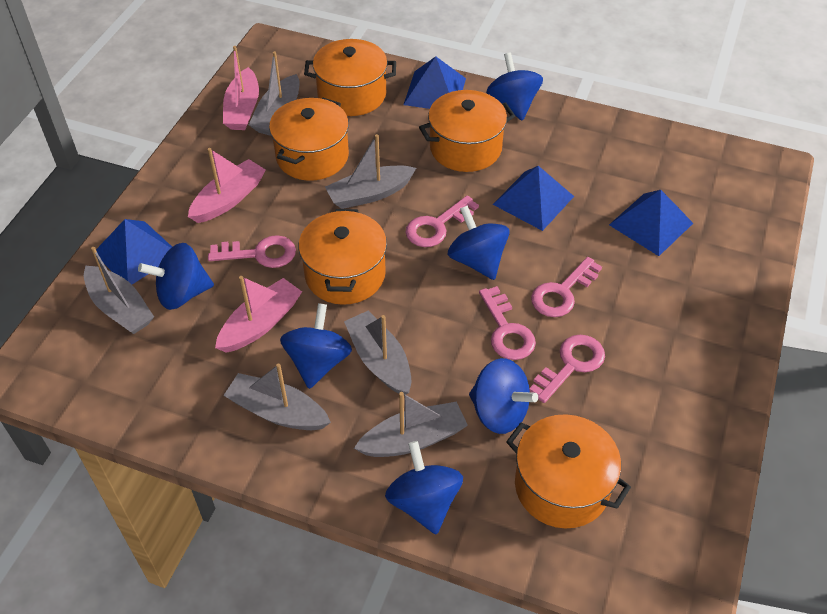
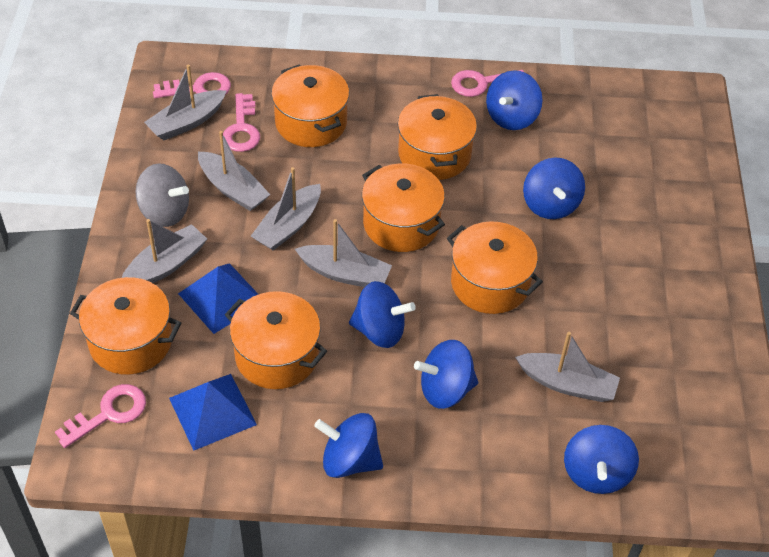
blue pyramid: [96,219,172,284] [403,57,466,109] [493,166,574,231] [609,190,693,256] = 4 -> [169,374,257,451] [178,263,259,334] = 2
grey spinning top: none = 0 -> [136,164,189,227] = 1
orange pot: [269,97,349,181] [299,209,387,305] [304,39,396,116] [419,90,515,172] [506,414,631,528] = 5 -> [70,277,181,375] [225,291,327,389] [271,65,349,147] [362,164,445,252] [398,94,477,180] [447,221,543,314] = 6
pink boat: [188,148,266,223] [215,276,302,353] [223,46,259,130] = 3 -> none = 0
pink key: [208,235,296,268] [406,195,479,247] [479,286,536,360] [529,335,605,403] [531,257,602,317] = 5 -> [55,384,146,448] [153,72,231,98] [223,93,260,152] [451,70,524,97] = 4

